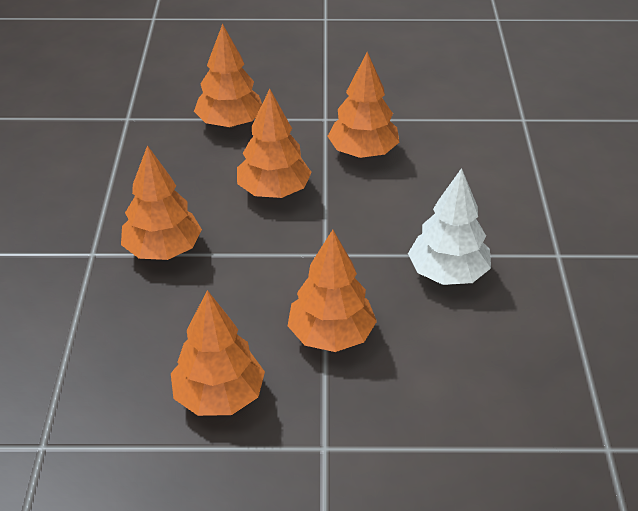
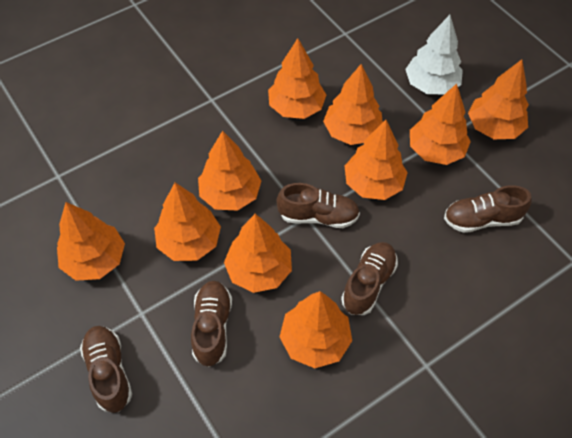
brown shoe: none = 0 -> [80,326,132,413] [191,281,232,367] [276,183,360,228] [341,242,398,315] [444,185,532,233] = 5
orange tree: [121,145,202,260] [171,290,265,416] [194,24,262,128] [237,89,312,198] [288,230,377,352] [327,52,399,158] = 6 -> [57,202,125,281] [154,182,221,261] [198,130,261,211] [224,214,292,293] [268,38,326,119] [280,291,352,368] [323,64,383,145] [345,120,408,200] [410,84,471,165] [468,59,529,139] = 10

